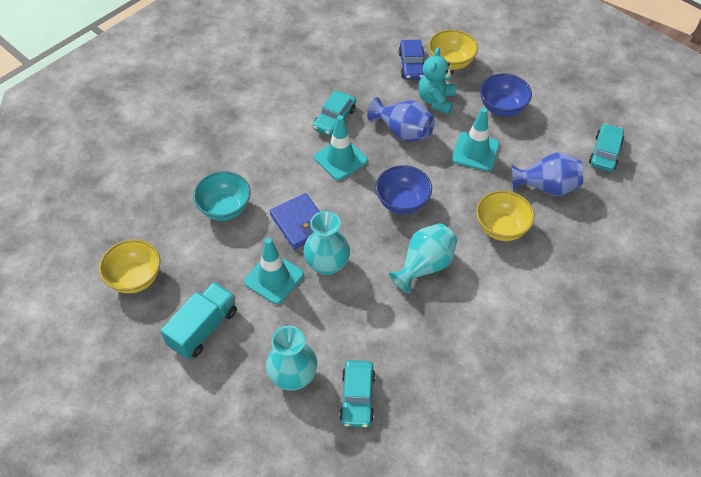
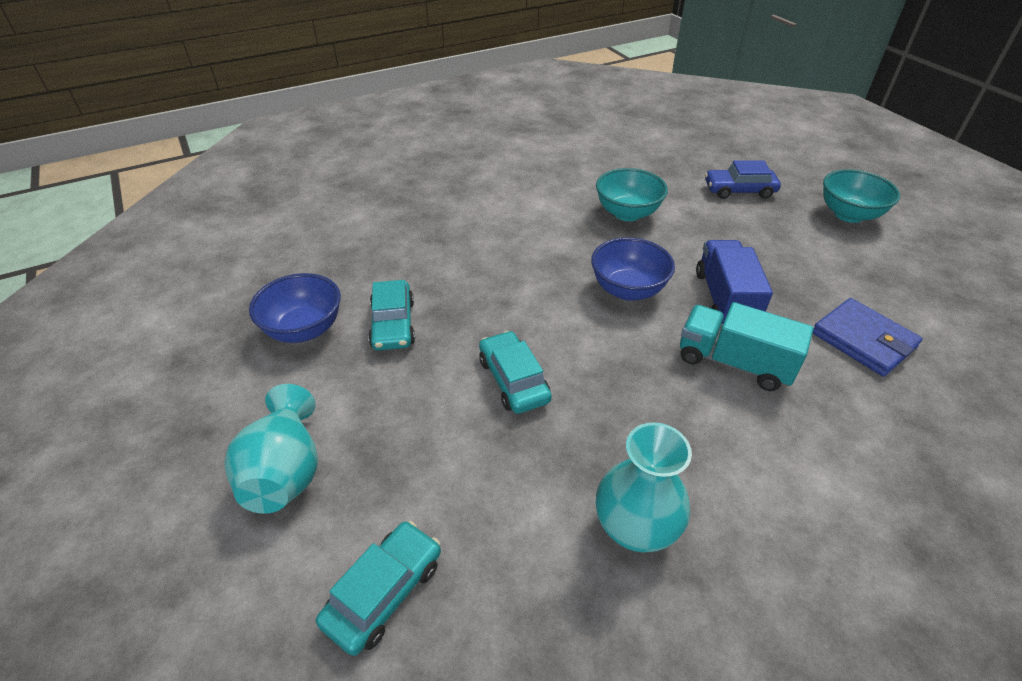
blue truck: none = 0 -> [696,240,773,324] = 1
blue vase: [367,97,435,142] [512,153,583,196] = 2 -> none = 0
turquoise bowl: [193,171,251,221] = 1 -> [596,168,668,221] [823,169,900,223] = 2
turquoise teddy bear: [418,48,456,114] = 1 -> none = 0
turquoise traffic cone: [244,238,304,304] [314,115,368,180] [452,108,499,171] = 3 -> none = 0
turquoise vase: [266,326,317,391] [303,211,350,275] [389,223,457,294] = 3 -> [225,384,318,514] [596,422,692,553] = 2
yellow bowl: [99,239,161,293] [428,30,478,70] [476,190,535,241] = 3 -> none = 0

